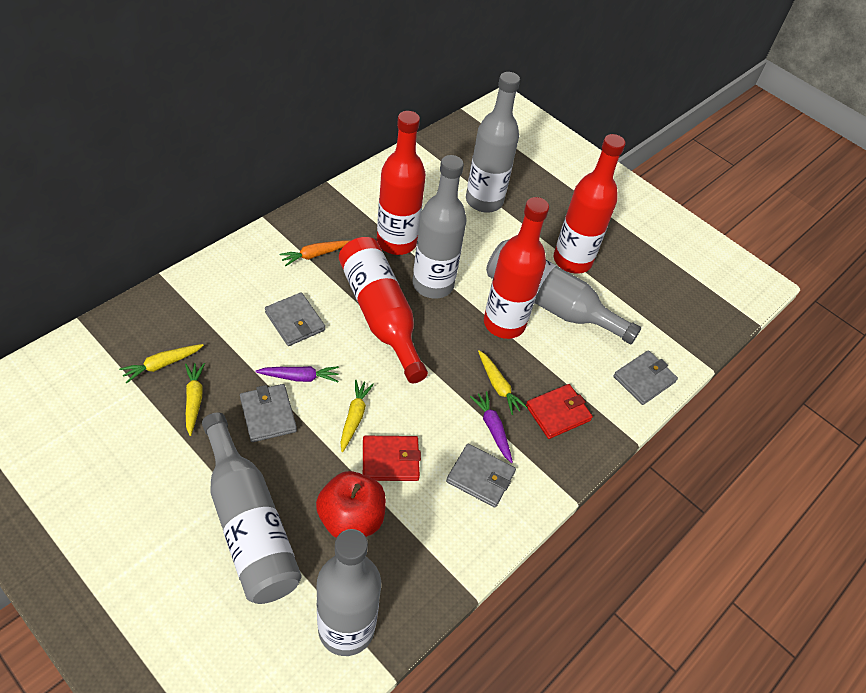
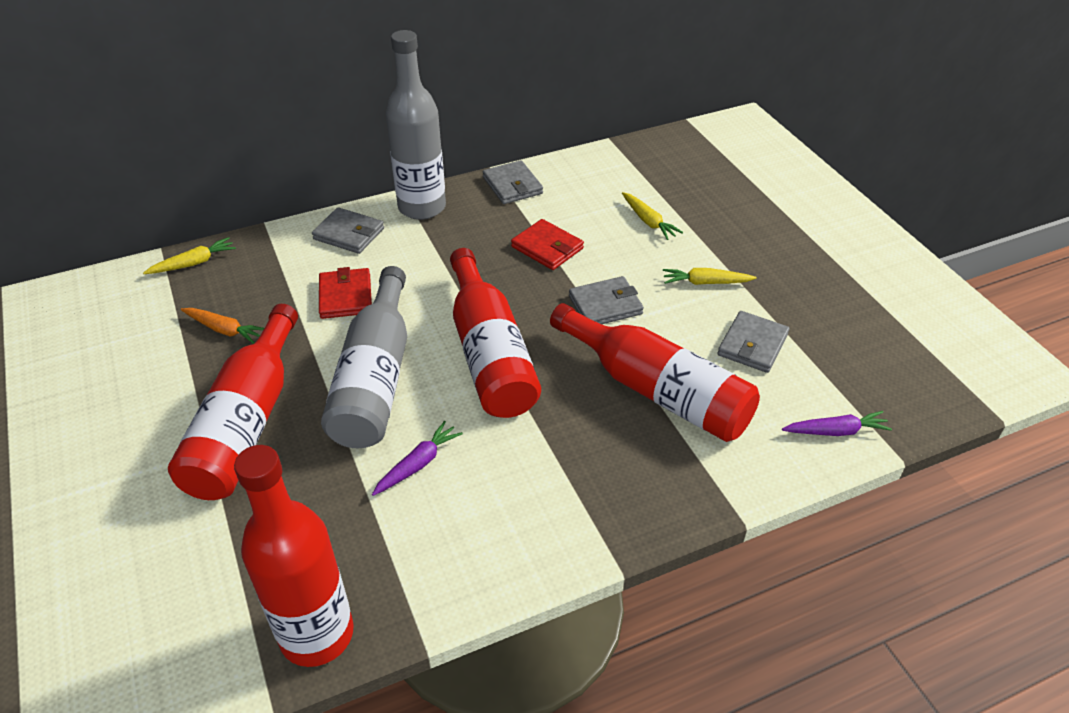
grey bottle: [202,412,302,604] [317,529,381,656] [412,155,467,299] [466,72,520,212] [486,240,641,344] = 5 -> [321,266,407,448] [386,30,446,220] = 2
red apple: [316,471,386,538] = 1 -> none = 0
yellow carrot: [119,344,204,383] [185,363,205,436] [340,380,374,452] [478,350,528,415] = 4 -> [143,237,236,274] [622,192,683,240] [663,268,756,285] = 3

